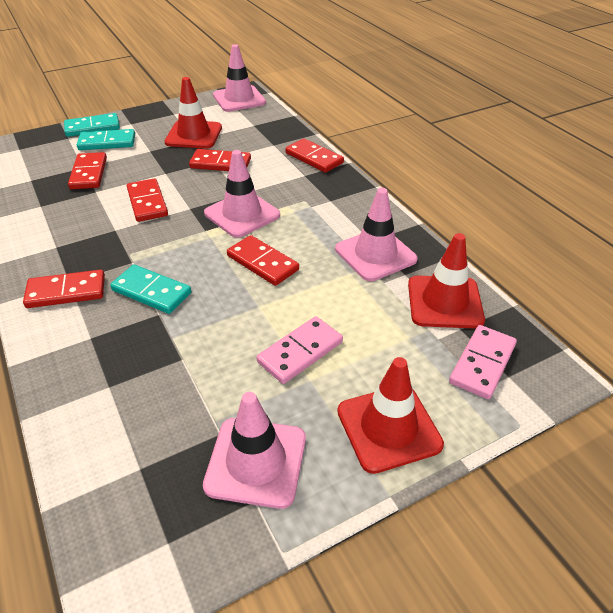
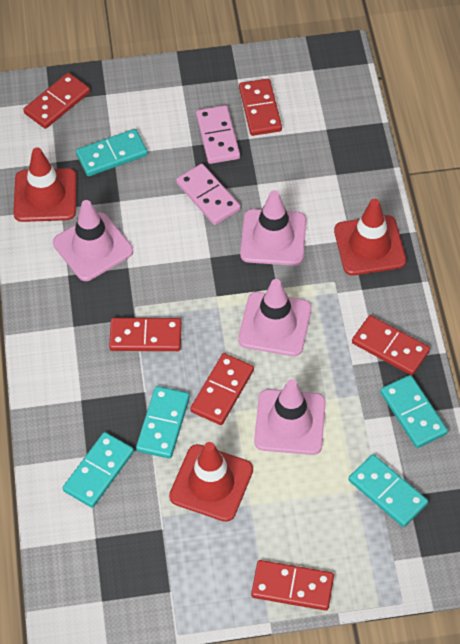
turquoise domino: [64,113,120,137] [77,129,135,150] [110,264,192,314] = 3 -> [63,432,134,508] [76,129,148,176] [136,386,190,459] [349,454,428,527] [380,375,448,448] = 5

